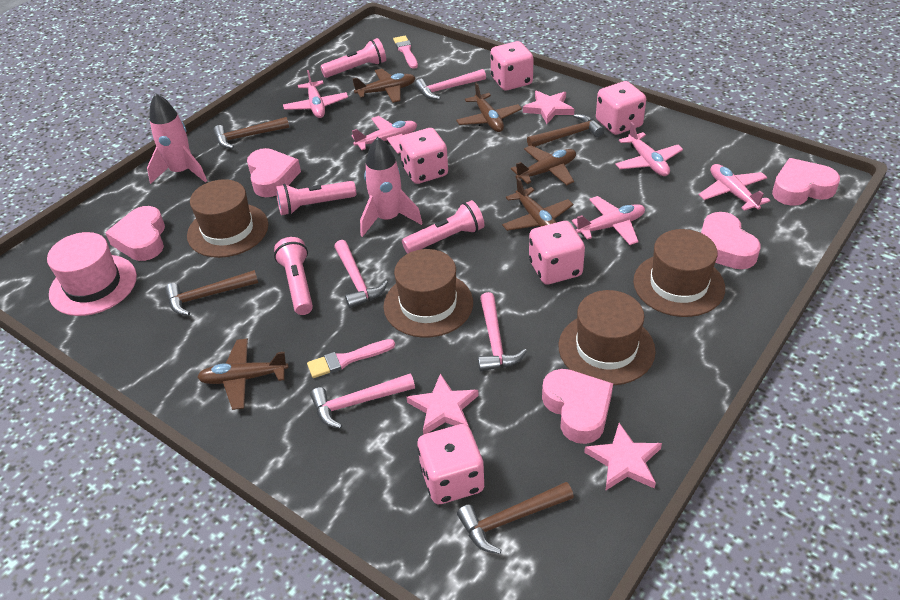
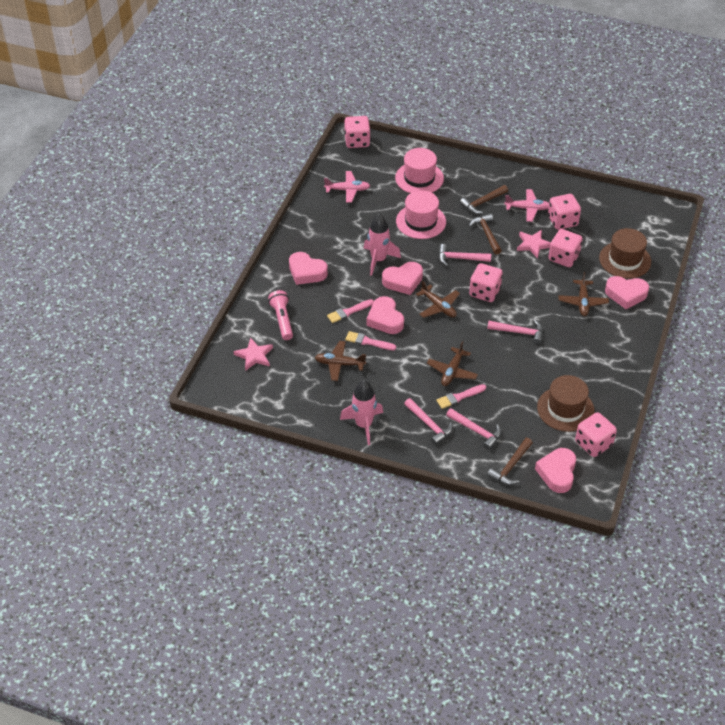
brown hammer: [165,270,258,316] [213,117,289,149] [457,482,574,554] [527,114,604,147] = 4 -> [460,185,508,214] [469,214,502,254] [487,438,533,485] = 3
brown hat: [187,179,268,258] [383,249,473,338] [559,290,656,385] [633,229,725,317] = 4 -> [537,375,595,432] [599,228,651,279] = 2
brown plane: [197,338,289,410] [352,68,415,103] [456,82,522,132] [502,178,573,231] [511,145,576,185] = 5 -> [315,341,366,381] [416,281,460,318] [427,341,478,386] [559,272,609,316] = 4
pink brush: [307,339,395,378] [393,36,418,69] = 2 -> [327,299,374,323] [345,331,396,350] [436,384,486,409] = 3
pink flashlight: [274,237,313,315] [276,181,356,215] [320,38,386,78] [402,200,484,253] = 4 -> [268,290,293,340] = 1
pink hat: [47,232,137,316] = 1 -> [395,148,444,193] [396,190,446,239] = 2
pink plane: [283,70,348,118] [352,116,417,154] [572,196,645,245] [615,122,683,176] [699,164,770,211] = 5 -> [324,171,370,203] [504,189,549,222] = 2
pink star: [407,373,479,435] [523,90,574,124] [584,423,662,490] = 3 -> [233,338,273,371] [517,230,551,259] = 2

